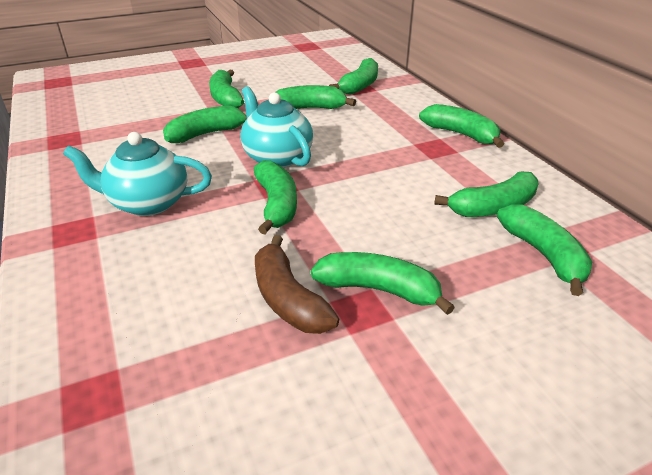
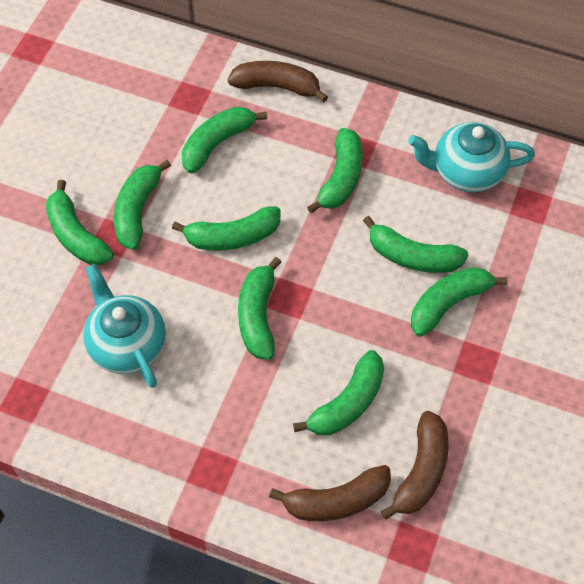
brown banana: [255,235,339,334] = 1 -> [228,61,328,102] [269,465,391,521] [381,411,449,520] = 3

